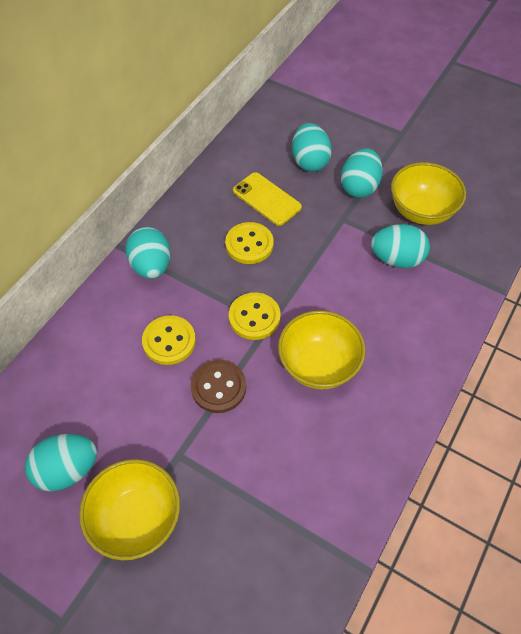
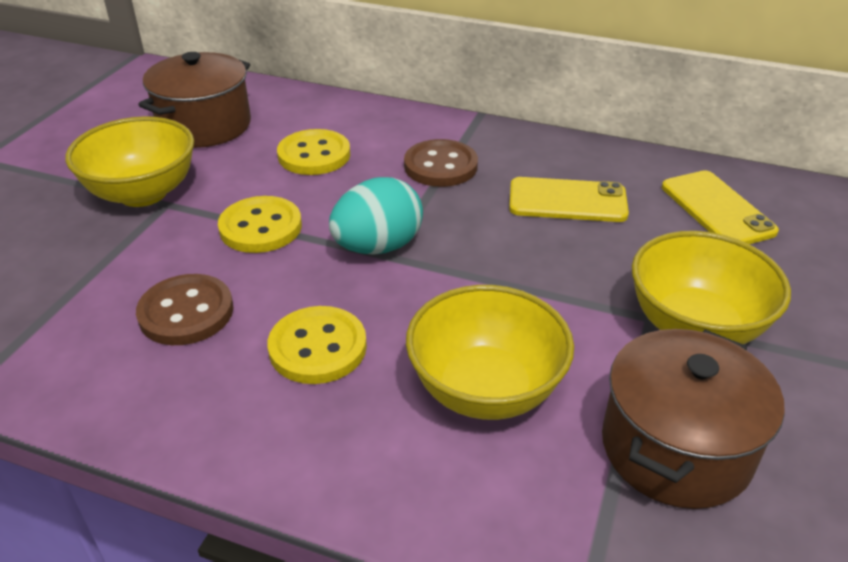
brown button: [191,360,246,413] = 1 -> [136,274,233,345] [404,139,478,187] = 2
brown pot: none = 0 -> [138,52,251,148] [602,329,785,509] = 2
turquoise egg: [25,434,97,491] [125,227,170,279] [292,123,332,172] [341,148,383,198] [371,224,430,268] = 5 -> [329,177,423,255] = 1
yellow phone: [233,172,302,226] = 1 -> [509,177,629,222] [662,170,779,244] = 2

